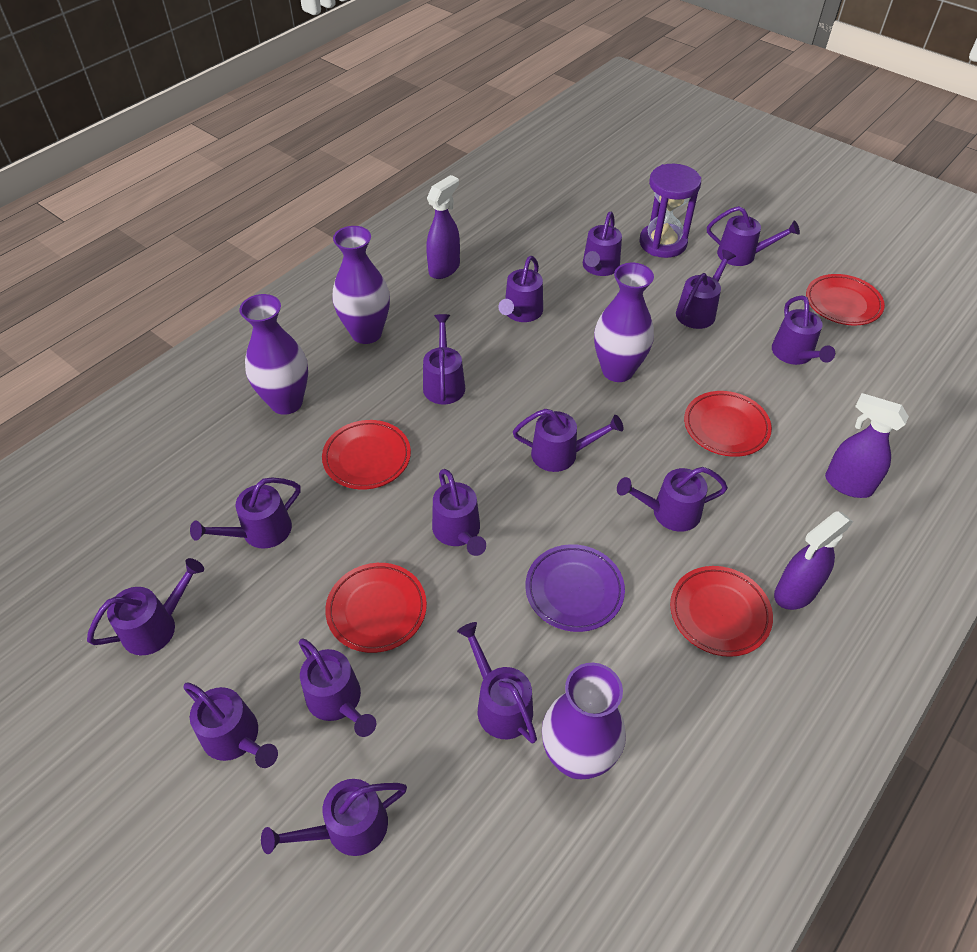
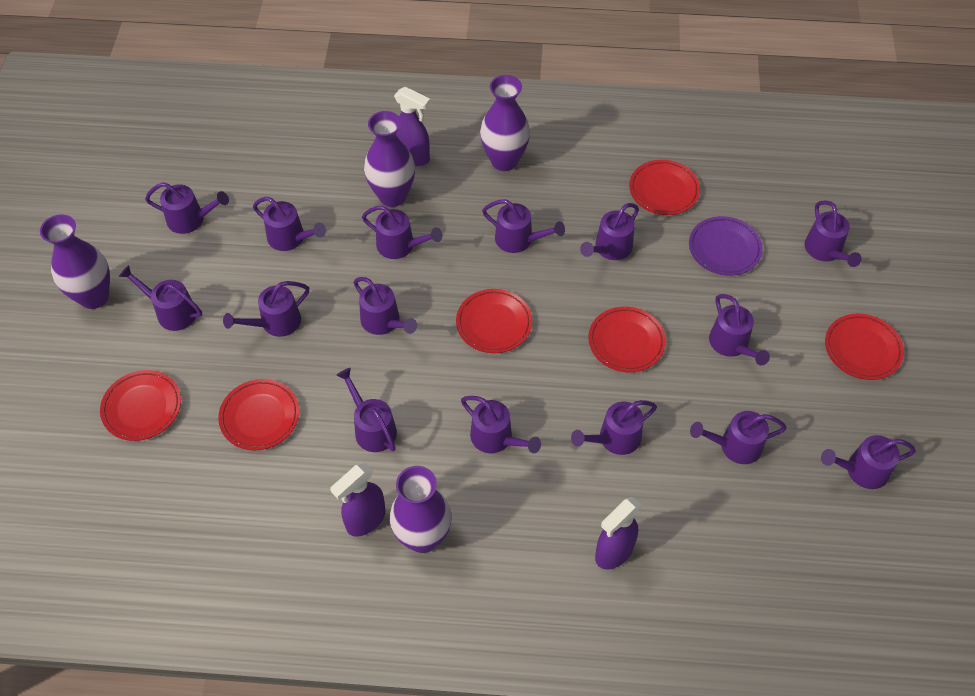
purple hourglass: [639,164,701,258] = 1 -> none = 0
red plate: [322,420,411,489] [325,563,427,653] [670,566,773,657] [684,391,772,457] [806,274,885,326] = 5 -> [100,370,181,441] [218,379,299,450] [456,289,532,353] [588,306,666,372] [629,160,700,215] [825,314,904,380] = 6

